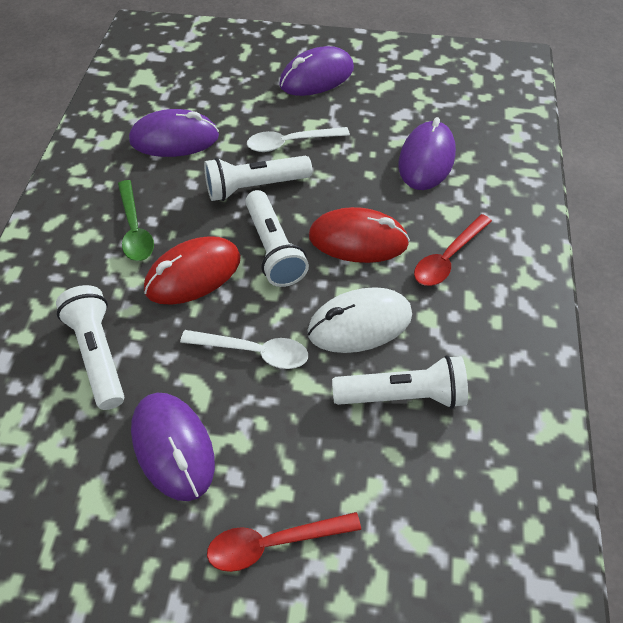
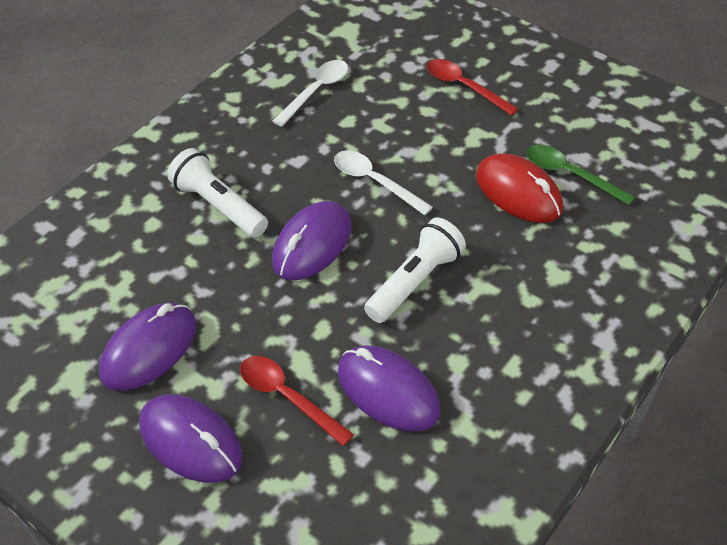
red mouse: [144,236,241,305] [309,207,410,263] = 2 -> [476,154,563,223] = 1
white flashlight: [56,285,124,410] [204,156,312,201] [245,190,309,287] [332,355,468,409] = 4 -> [167,148,268,238] [364,217,466,323] = 2
white mouse: [307,287,412,353] = 1 -> none = 0

